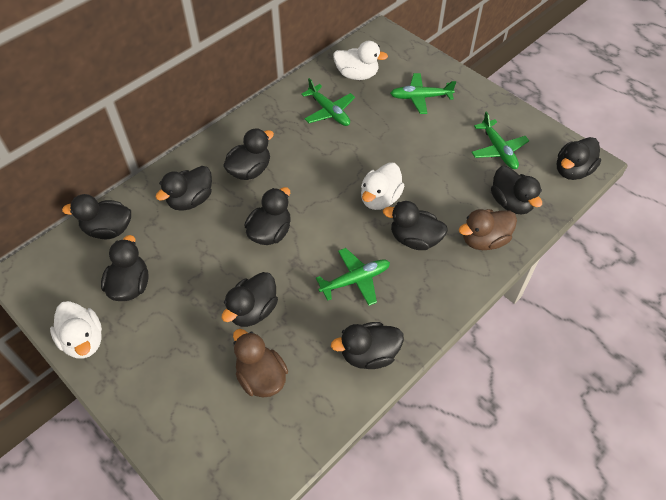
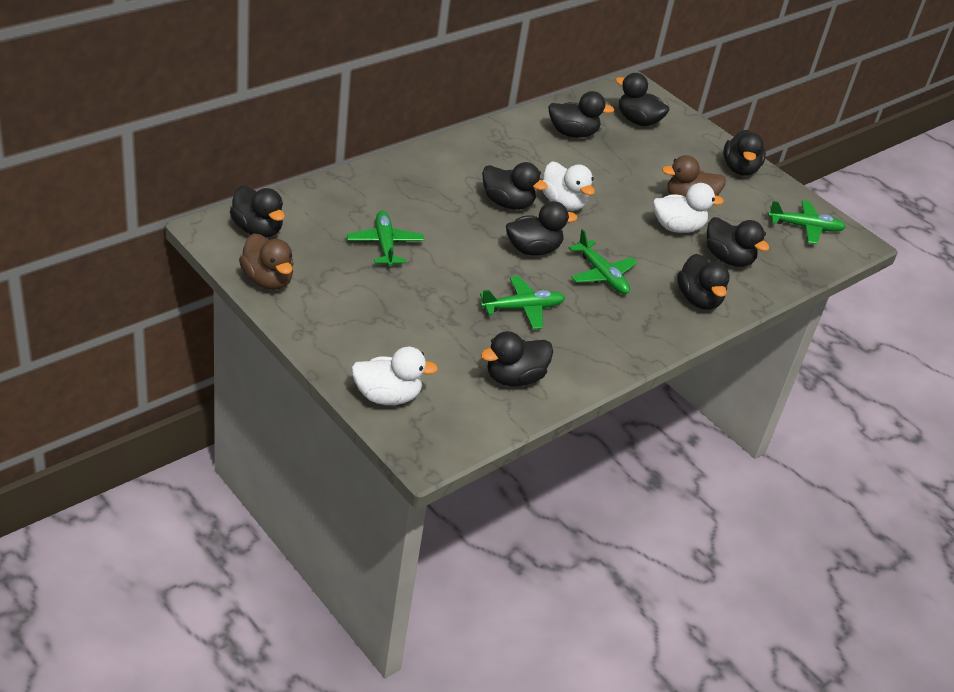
black duck: [62,194,131,239] [101,235,149,301] [156,166,212,211] [222,272,278,327] [223,128,274,180] [244,187,291,245] [331,322,404,369] [383,201,448,250] [491,166,542,215] [557,137,601,180] = 10 -> [230,186,285,238] [481,331,553,386] [482,162,548,210] [506,201,577,255] [548,91,614,138] [615,73,670,127] [677,254,730,310] [707,217,770,267] [723,130,766,176] = 9

